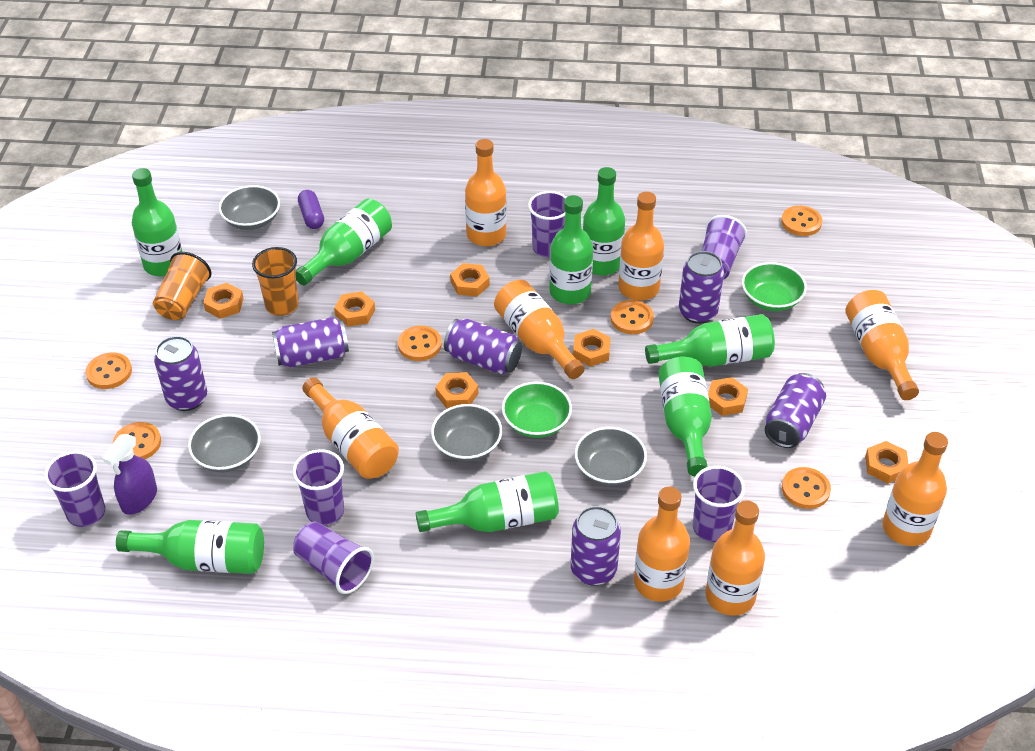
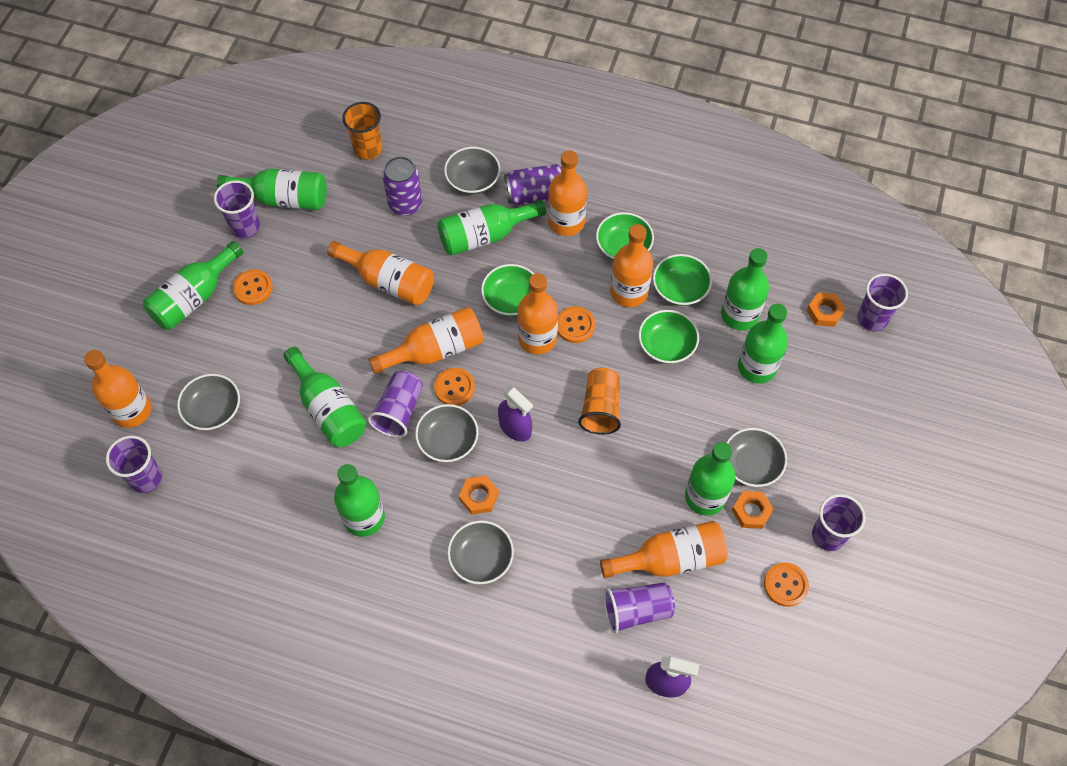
green bowl: [502,382,572,438] [742,262,807,311] = 2 -> [481,264,534,316] [596,212,654,260] [638,310,699,364] [653,254,712,306] = 4
grey bowl: [188,414,261,472] [219,185,280,230] [431,404,502,462] [575,427,647,486] = 4 -> [177,374,240,430] [415,404,479,462] [444,147,500,194] [447,520,514,584] [726,428,787,487] = 5
orange bottle: [302,377,399,479] [465,139,507,246] [494,280,585,379] [618,192,664,301] [634,487,690,602] [705,501,765,616] [845,290,919,400] [883,432,948,546] = 8 -> [84,350,151,428] [327,241,434,306] [369,307,483,374] [517,273,558,354] [548,150,587,236] [600,521,728,578] [610,224,653,307] = 7
orange button: [85,353,132,389] [113,422,161,459] [398,326,442,361] [611,300,654,334] [781,206,822,236] [782,467,831,509] = 6 -> [233,269,273,305] [434,368,475,406] [557,306,595,343] [764,562,809,607] = 4
orange nut: [203,283,244,319] [334,291,375,327] [435,372,478,409] [450,263,490,296] [573,329,611,367] [708,377,748,416] [865,441,909,483] = 7 -> [459,476,499,515] [732,491,774,529] [807,292,846,327] = 3
purple can: [154,336,207,411] [272,317,349,367] [444,319,522,375] [571,506,621,586] [679,251,724,324] [765,373,826,448] = 6 -> [383,156,422,216] [504,164,562,205] = 2
purple capsule: [298,190,324,229] = 1 -> none = 0
purple spray bottle: [102,434,157,515] = 1 -> [498,386,533,442] [645,657,699,698] = 2

